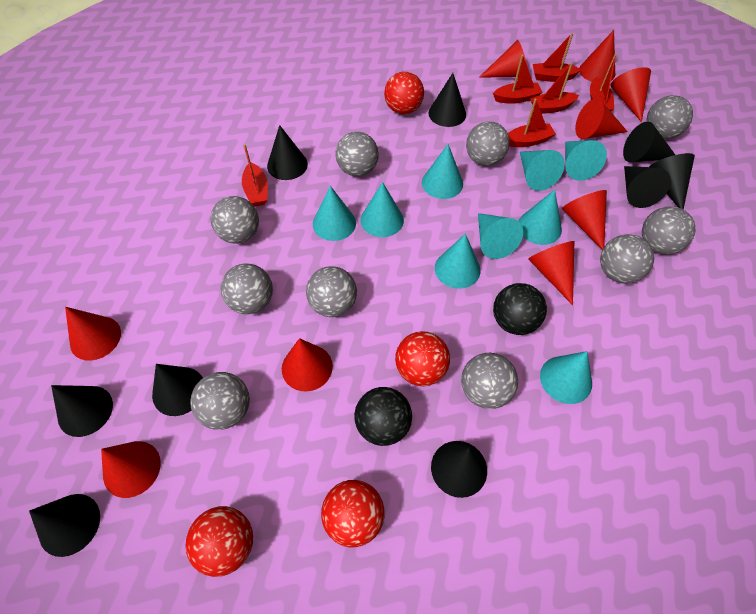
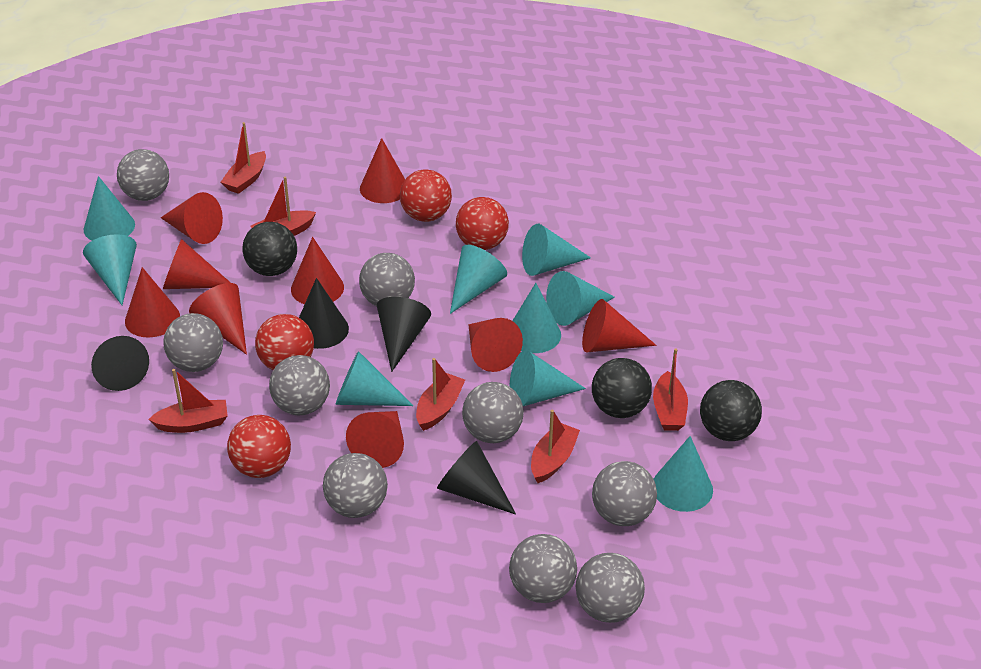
black ball: [354,387,412,446] [493,283,547,335] = 2 -> [242,222,297,276] [592,358,652,418] [700,380,762,441] = 3
black cone: [29,494,100,557] [51,385,113,437] [152,364,203,416] [267,125,308,180] [429,73,466,127] [431,441,487,498] [623,121,675,162] [624,166,671,208] [649,153,695,210] = 9 -> [91,336,149,391] [299,278,349,349] [377,297,431,372] [437,441,516,515] = 4
grey ball: [190,372,250,430] [210,196,259,244] [220,264,273,314] [306,266,357,317] [336,132,379,177] [461,353,518,409] [466,121,510,166] [600,234,654,284] [642,207,695,254] [646,95,693,139] = 10 -> [117,149,169,201] [163,313,223,372] [269,355,330,416] [323,453,388,518] [359,253,415,306] [462,382,524,443] [509,534,577,603] [576,553,645,623] [592,461,657,526] = 9

